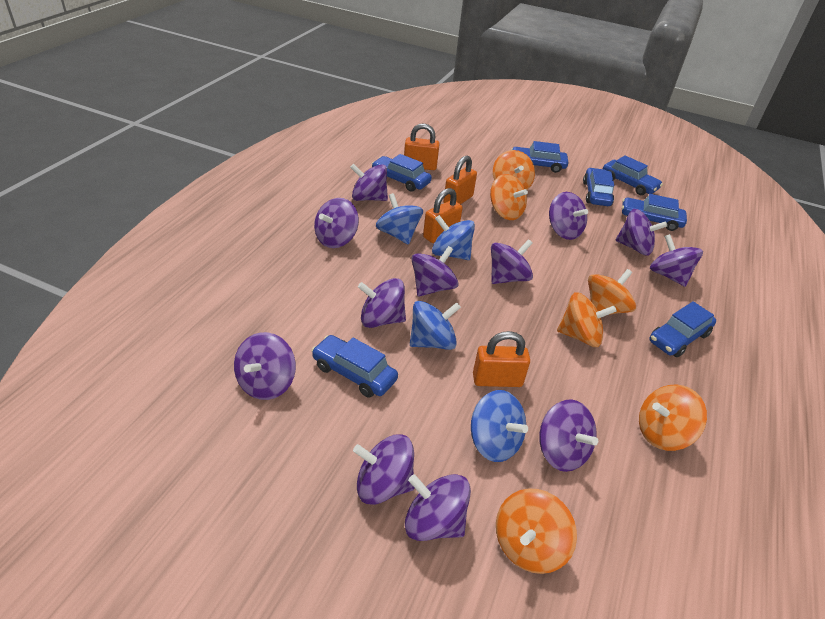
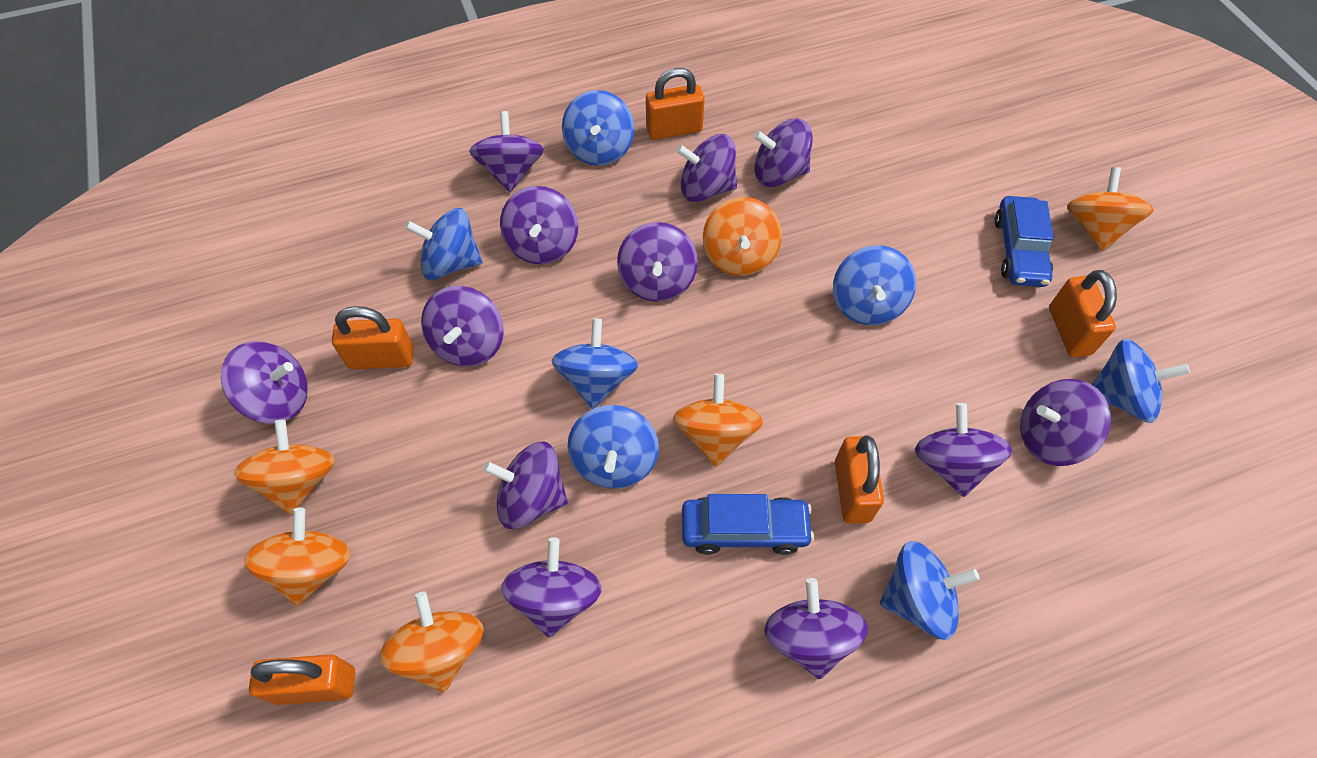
blue car: [312,335,398,397] [372,154,432,192] [511,141,568,173] [583,168,614,206] [603,155,663,195] [622,194,687,231] [649,301,716,357] = 7 -> [682,494,814,555] [995,196,1054,287] = 2
blue spinning top: [376,193,423,245] [410,301,461,350] [432,215,475,260] [471,390,528,462] = 4 -> [405,208,482,280] [552,318,638,409] [562,90,634,166] [568,405,659,488] [833,245,916,325] [880,541,980,640] [1091,339,1190,423] = 7
orange padlock: [404,123,440,170] [423,188,462,243] [443,156,477,204] [473,331,530,387] = 4 -> [249,654,355,705] [332,306,414,370] [646,68,705,140] [835,435,884,524] [1049,270,1117,357] = 5

